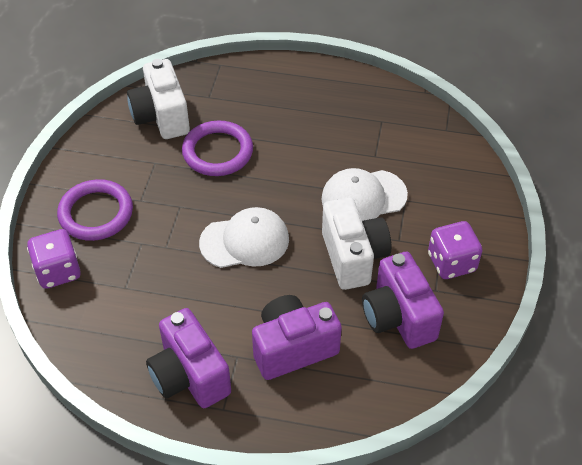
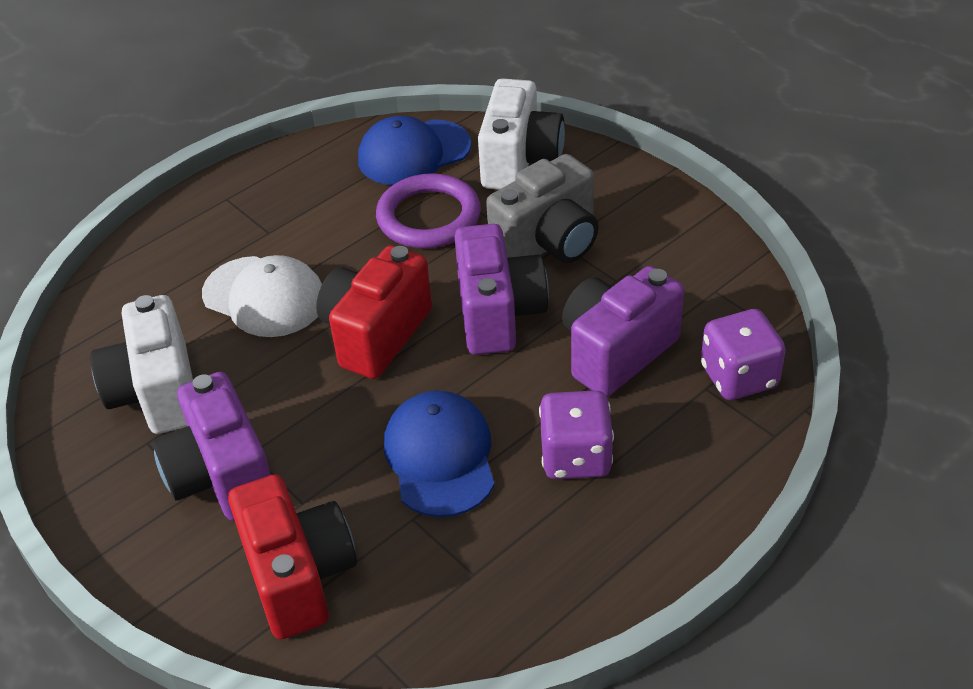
blue cap: none = 0 -> [358,116,471,185] [384,390,495,517] = 2
grey camera: none = 0 -> [486,154,599,263] = 1
purple ring: [57,179,133,241] [182,120,253,176] = 2 -> [376,173,481,248] = 1
red camera: none = 0 -> [228,474,357,639] [316,245,432,379] = 2
white cap: [199,207,289,268] [321,168,408,221] = 2 -> [202,255,322,337] = 1

